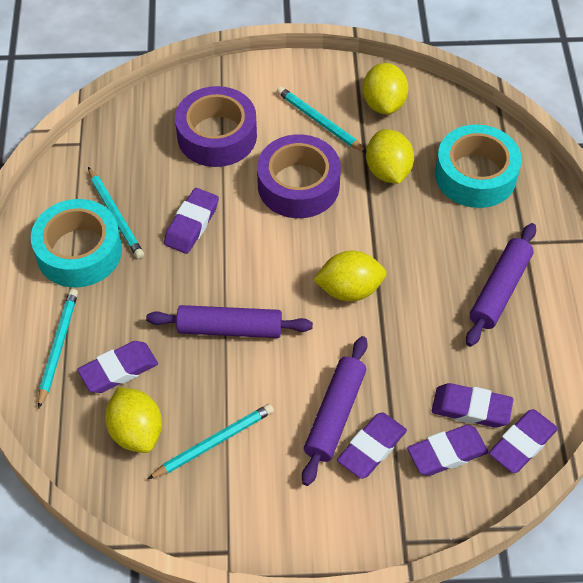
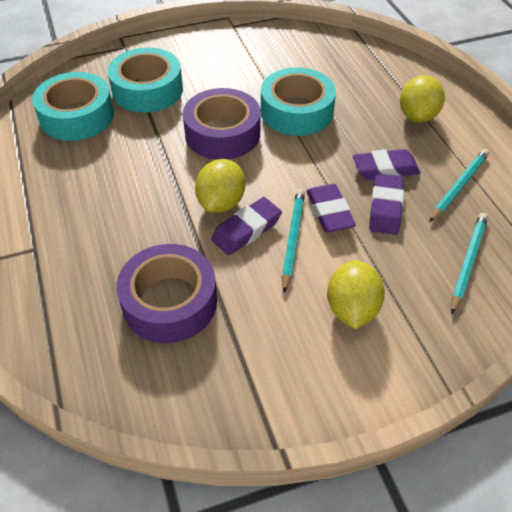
purple eraser: [77,341,158,393] [164,188,219,254] [337,413,407,479] [407,425,488,476] [432,383,513,428] [489,409,558,473] = 6 -> [211,197,282,255] [306,184,356,233] [353,149,421,180] [369,173,404,235] = 4
purple rolling pin: [146,305,313,338] [302,336,368,486] [466,223,536,347] = 3 -> none = 0
turquoise pencil: [38,289,78,409] [88,167,144,259] [148,404,274,479] [276,86,366,152] = 4 -> [282,189,305,293] [429,149,489,222] [451,213,488,314] = 3
turquoise tape: [31,199,122,288] [435,125,522,208] = 2 -> [32,72,114,141] [108,48,183,113] [261,67,336,136] = 3
yellow lemon: [105,387,162,453] [313,251,387,301] [363,63,408,115] [366,129,414,184] = 4 -> [195,159,245,213] [327,260,385,329] [400,75,445,123] = 3

